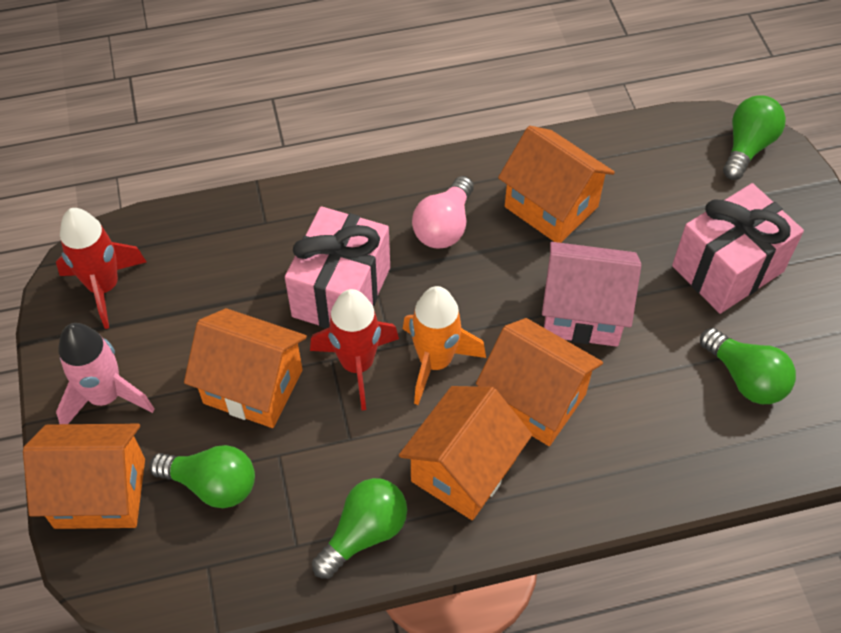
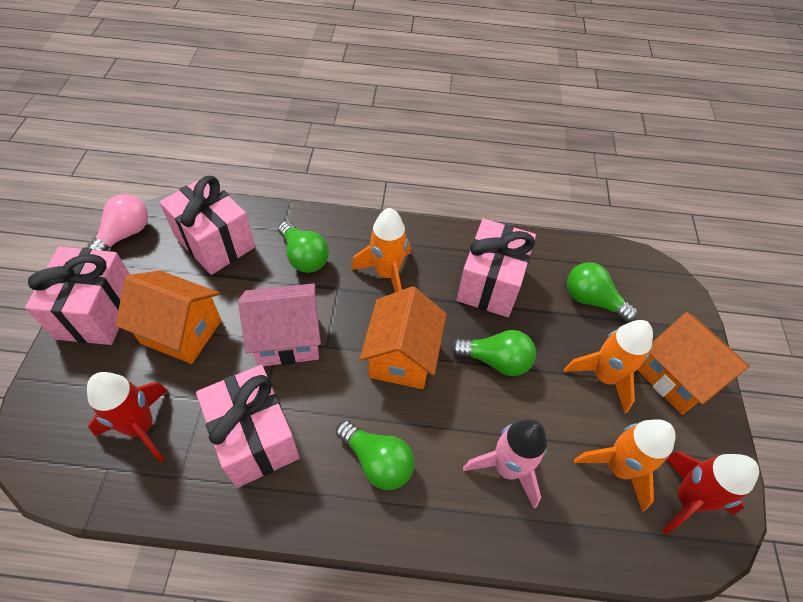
orange house: [23,424,145,529] [184,308,307,428] [399,386,532,520] [476,318,603,446] [498,126,615,243] = 5 -> [116,270,221,364] [360,286,447,389] [637,312,749,415] = 3
orange rocket: [403,286,486,405] = 1 -> [351,208,411,292] [564,320,653,414] [574,419,675,512] = 3
pink gift: [285,206,390,328] [672,183,804,314] = 2 -> [25,247,130,345] [159,176,255,275] [196,365,300,488] [456,219,536,317] = 4

